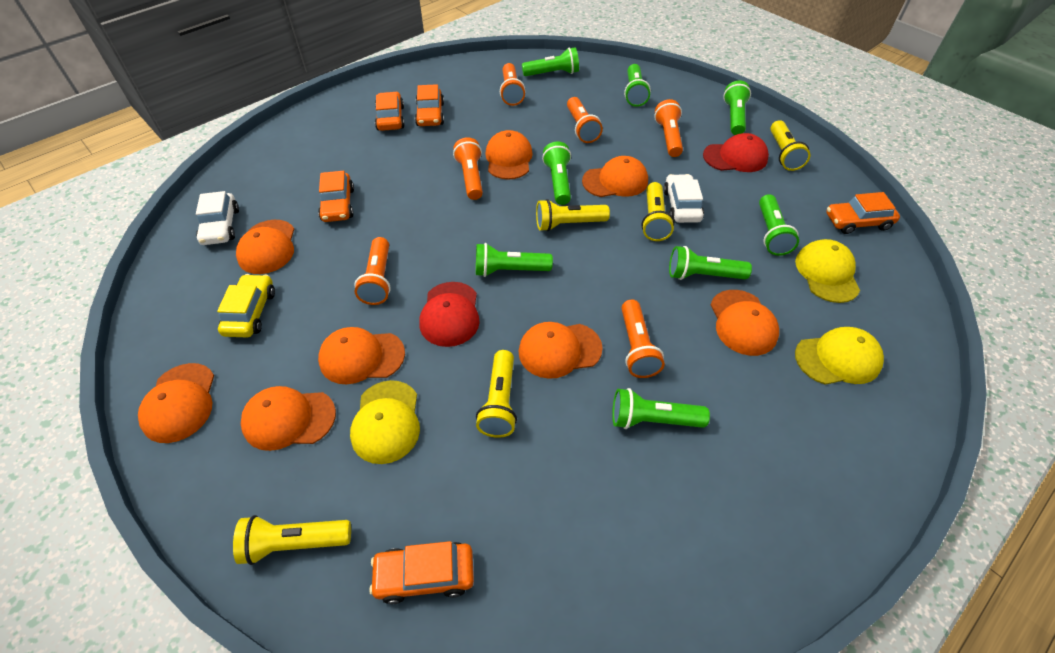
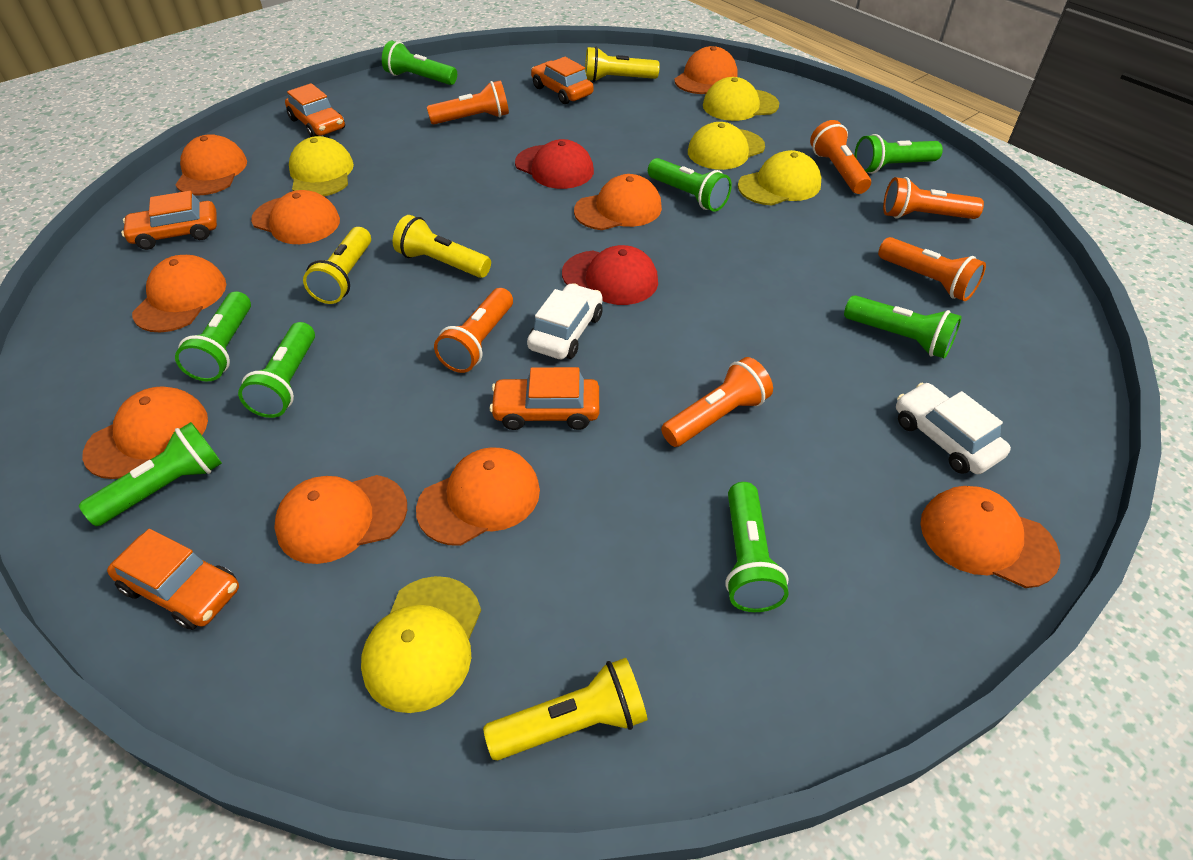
orange cap: [138,363,214,443] [236,220,294,274] [241,386,336,451] [318,327,405,384] [485,130,533,180] [519,322,603,379] [582,156,648,197] [711,290,779,356] = 8 -> [82,386,208,479] [132,255,226,333] [176,134,247,196] [251,190,340,244] [274,475,407,564] [416,447,540,546] [574,174,662,230] [674,46,738,94] [920,486,1060,588] = 9
yellow cap: [350,380,420,464] [795,239,860,303] [795,327,884,385] = 3 -> [289,136,354,196] [361,576,481,713] [688,122,765,170] [703,77,779,121] [738,150,821,205] = 5
yellow car: [217,274,275,338] = 1 -> none = 0
yellow flashlight: [233,515,351,565] [476,350,517,438] [536,199,610,231] [641,182,674,241] [770,120,810,171] = 5 -> [303,227,371,304] [393,215,491,278] [483,658,648,760] [585,46,660,82] = 4

